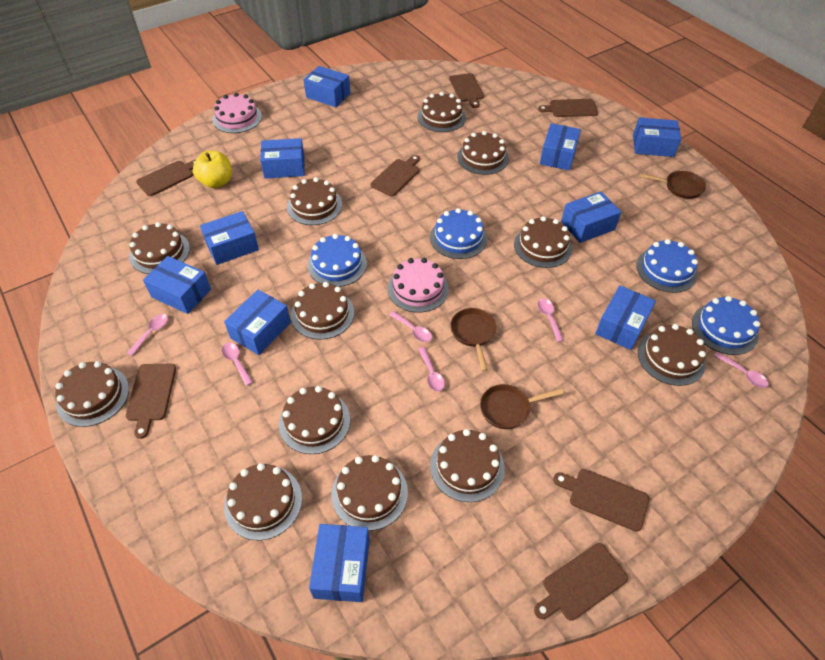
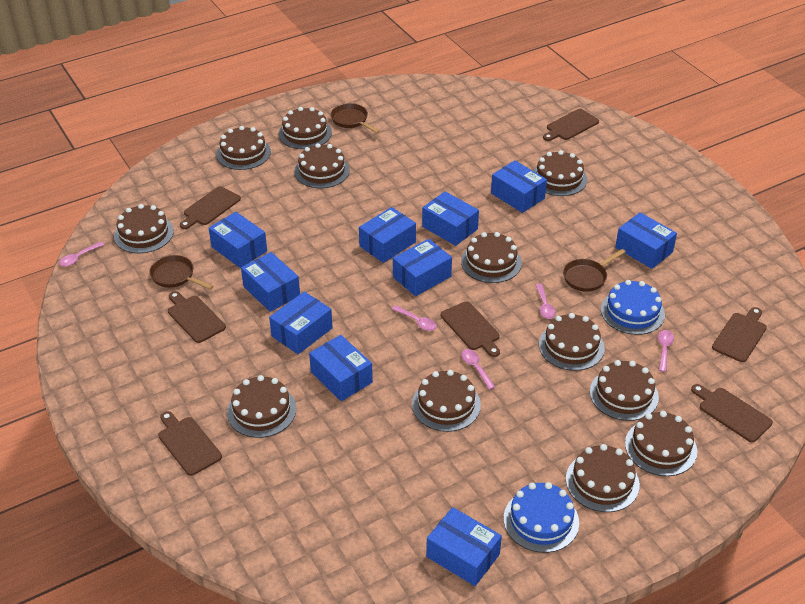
blue cake: [307,234,367,287] [430,208,487,259] [636,239,698,293] [692,296,760,355] = 4 -> [503,482,579,553] [601,280,665,335] = 2
pink cake: [213,93,262,133] [388,258,449,313] = 2 -> none = 0
pink spoon: [127,314,168,356] [222,343,253,386] [389,311,432,342] [418,347,445,392] [538,299,564,342] [714,352,769,388] = 6 -> [59,242,105,267] [392,305,437,331] [461,349,495,390] [536,284,556,319] [658,330,674,372] = 5
yellow apple: [193,151,232,188] = 1 -> none = 0

